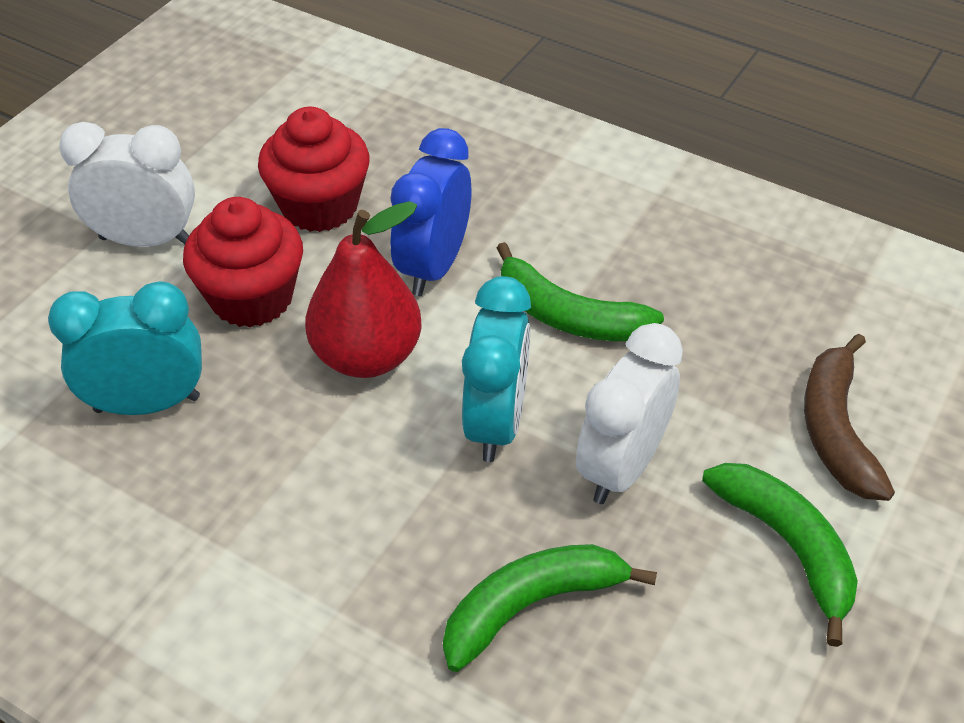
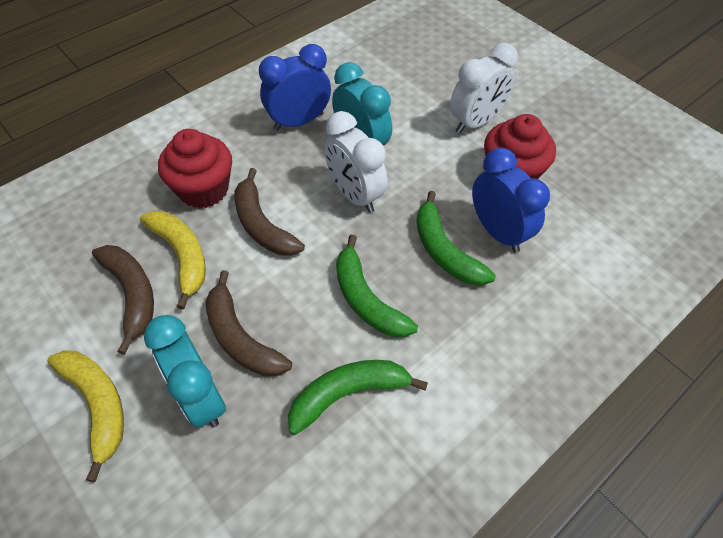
blue clock: [391,128,472,296] = 1 -> [259,44,331,130] [472,148,550,253] = 2
brown banana: [804,334,895,501] = 1 -> [92,245,154,355] [206,270,292,376] [234,168,305,256] = 3
red pear: [305,201,422,378] = 1 -> none = 0
yellow banana: none = 0 -> [47,350,124,482] [140,211,206,310] = 2

